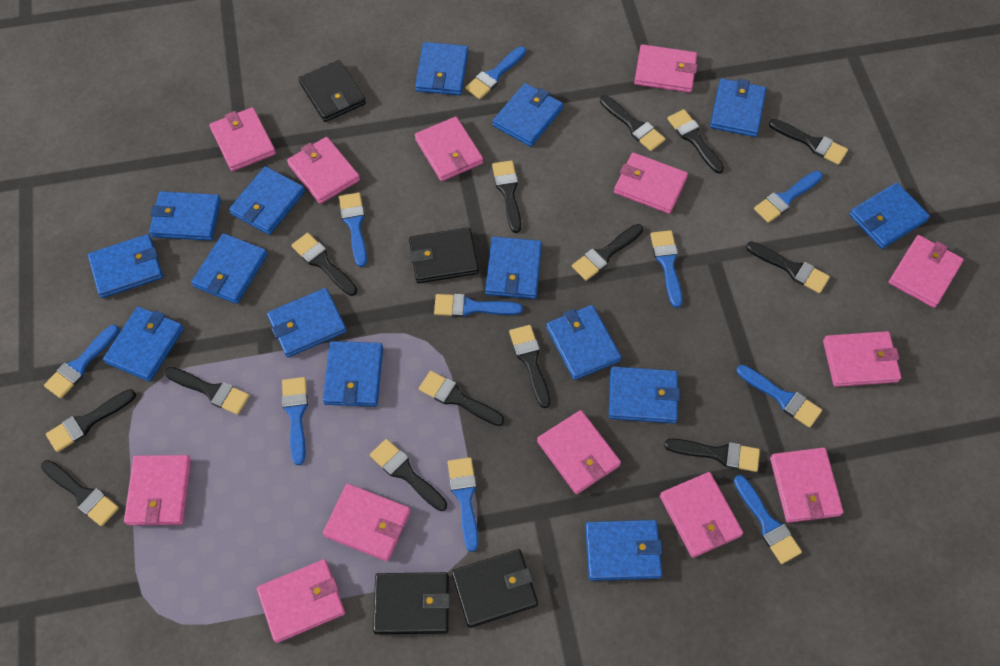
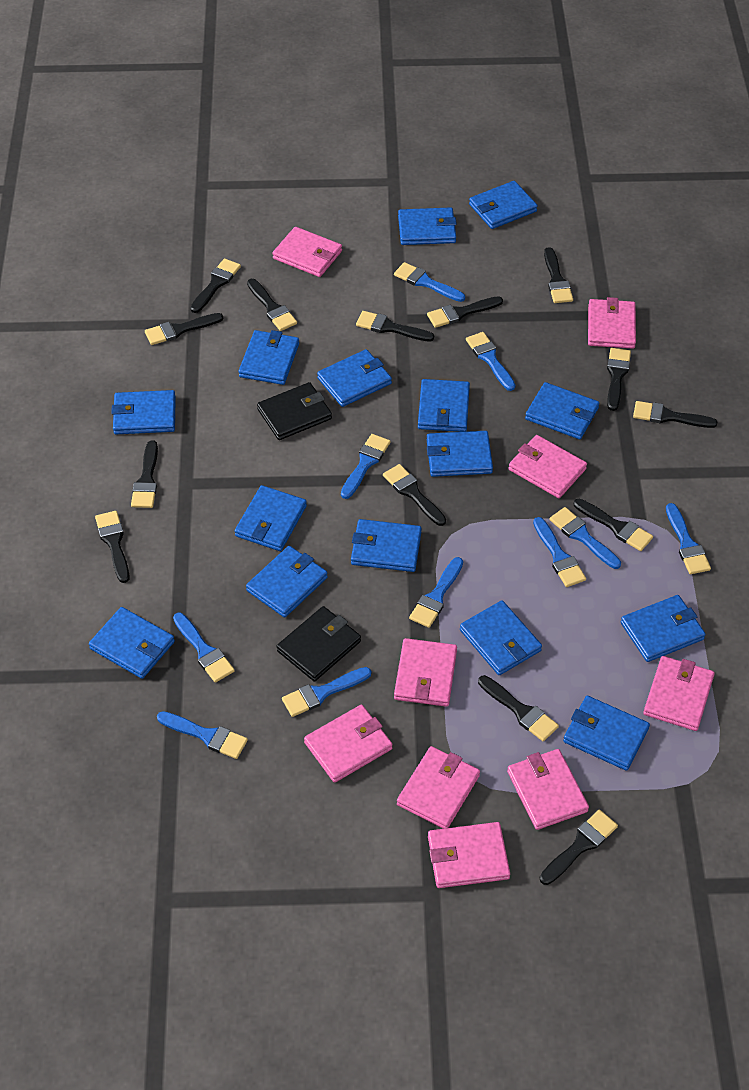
black wallet: [299,60,366,122] [373,572,450,634] [409,227,479,283] [452,549,538,628] = 4 -> [257,382,332,440] [277,606,361,681] = 2
pink wallet: [124,455,191,525] [210,107,276,171] [257,559,345,643] [287,137,360,204] [323,484,411,561] [415,117,483,181] [537,410,621,494] [614,152,688,214] [634,44,698,93] [660,472,743,558] [770,448,843,523] [823,331,901,387] [889,235,964,308] = 13 -> [272,227,342,277] [304,705,392,783] [394,638,457,707] [397,746,480,829] [428,822,510,888] [507,749,589,830] [509,435,587,498] [588,297,636,349] [643,656,715,731] = 9

